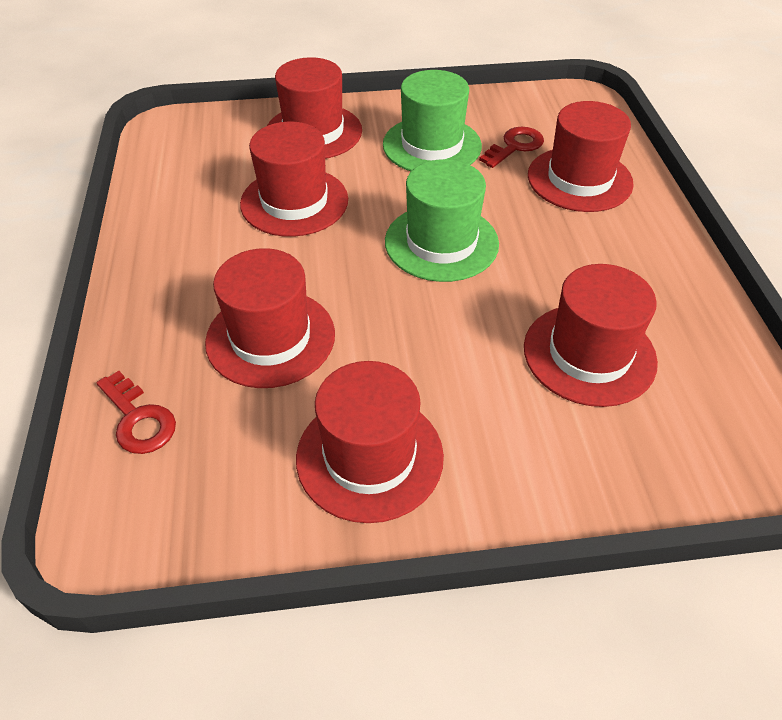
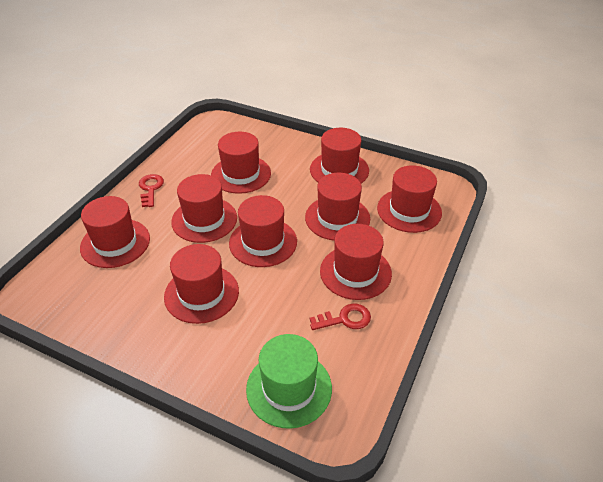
green hat: [383,70,482,171] [385,159,499,282] = 2 -> [246,334,332,429] = 1
red hat: [205,248,335,388] [240,122,348,237] [267,57,362,159] [296,361,444,523] [524,264,658,407] [528,101,634,212] = 6 -> [80,196,150,268] [164,244,239,324] [171,174,237,243] [211,131,271,194] [229,195,297,267] [305,173,370,241] [310,128,369,184] [320,224,392,300] [377,165,442,233] = 9

